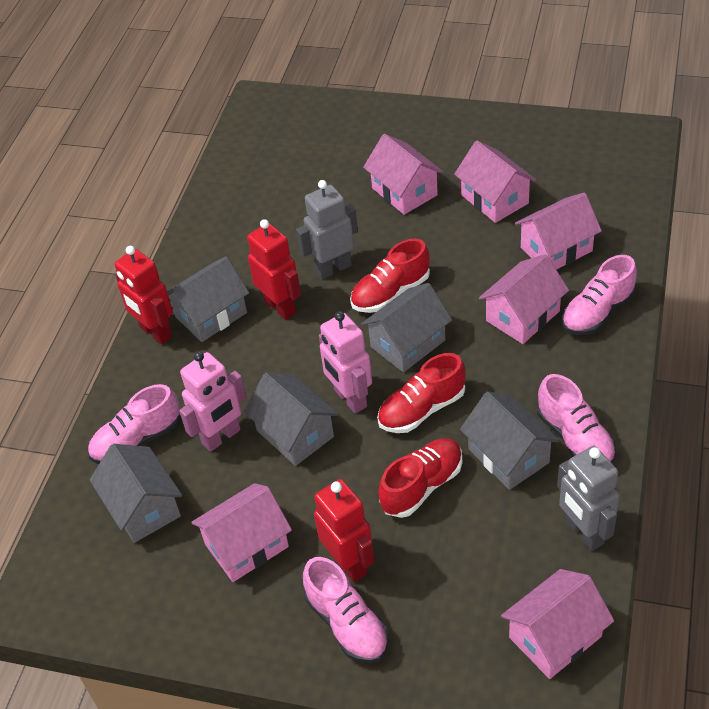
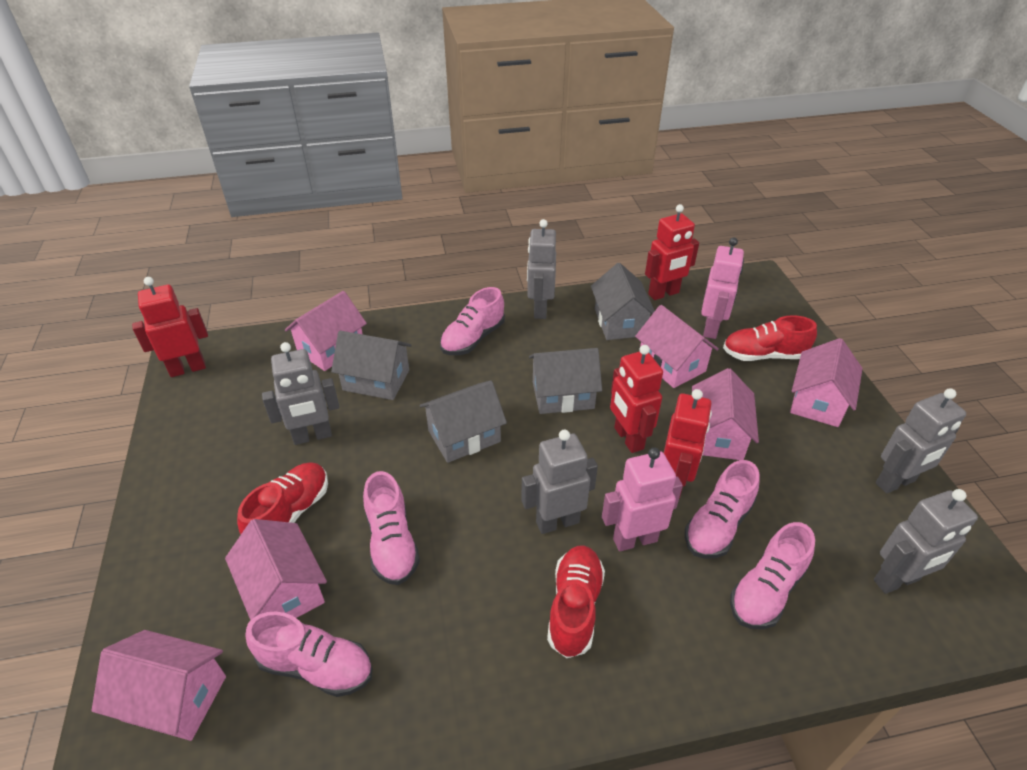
grey house: [90,444,183,543] [167,256,249,342] [244,373,339,466] [361,283,452,372] [460,391,560,490] = 5 -> [331,331,412,400] [419,380,507,463] [529,348,602,414] [591,263,655,340] = 4
grey robot: [296,180,358,279] [557,446,620,551] = 2 -> [262,342,339,445] [522,430,598,534] [527,219,556,319] [874,489,978,594] [876,388,966,494] = 5
pink shoe: [88,384,180,464] [303,557,389,663] [537,374,616,463] [562,255,637,335] = 4 -> [245,612,373,697] [363,471,420,585] [440,287,505,355] [685,460,760,559] [730,522,815,629] = 5
red robot: [114,246,173,345] [247,219,301,320] [314,479,375,582] = 3 -> [132,277,208,377] [610,345,663,453] [645,204,699,300] [664,389,712,499] = 4

